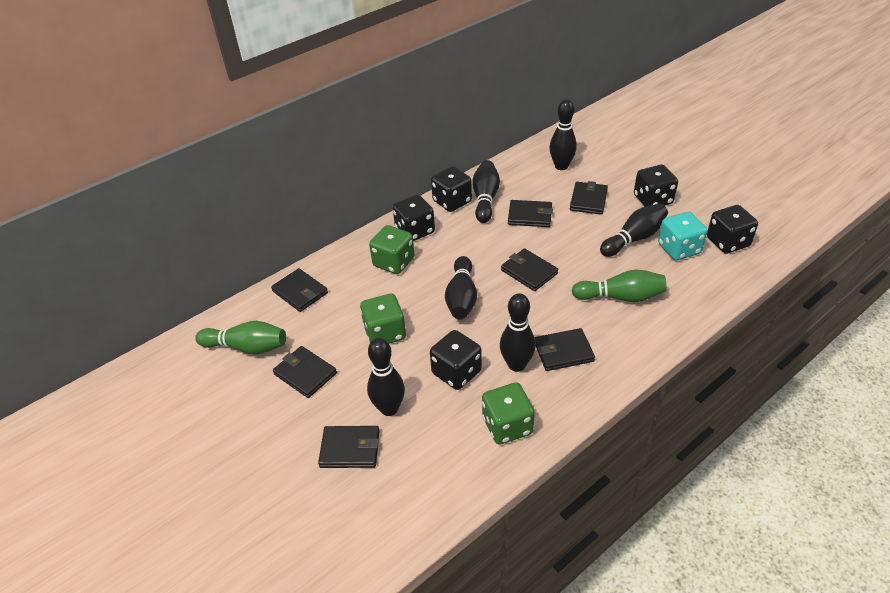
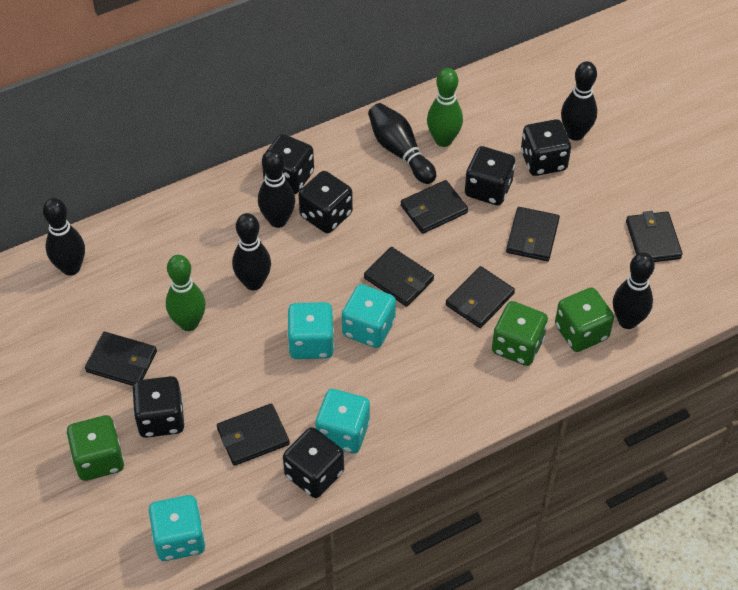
black dice: [393,195,435,241] [430,330,482,390] [431,166,472,212] [634,165,678,207] [707,205,758,254] = 5 -> [132,376,184,438] [262,134,314,194] [283,427,344,498] [298,171,353,233] [465,146,515,206] [521,119,571,176] = 6
turquoise dice: [658,212,708,260] = 1 -> [149,495,205,561] [287,302,334,359] [315,389,370,454] [342,284,396,348] = 4

